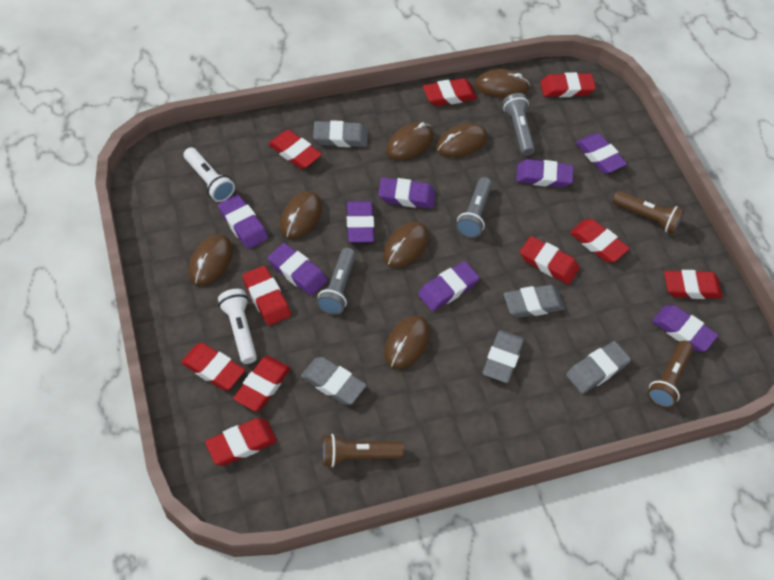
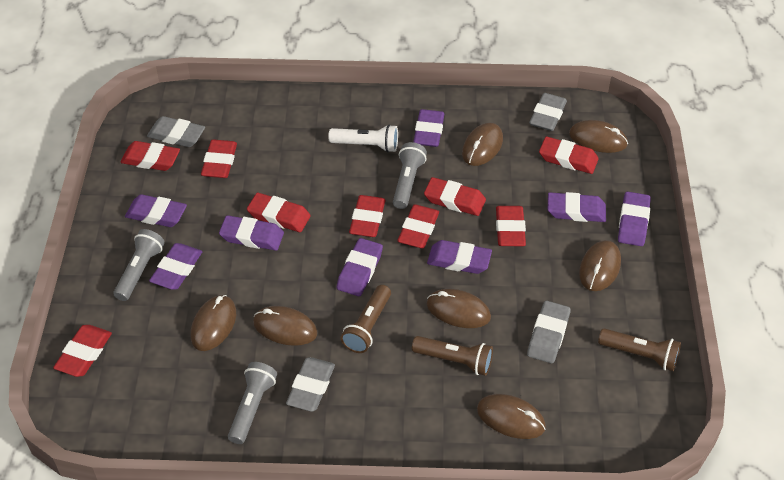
grey eraser: [301,357,366,405] [313,120,368,147] [483,330,524,383] [504,285,565,318] [566,341,631,394] = 5 -> [147,116,205,147] [286,357,335,412] [527,301,571,363] [529,93,567,131] = 4
red eraser: [181,343,245,390] [205,418,277,465] [233,356,290,411] [242,266,291,326] [268,130,322,169] [423,78,477,106] [520,236,579,284] [540,72,596,97] [570,219,630,262] [664,270,723,299] = 10 -> [53,325,112,377] [120,141,180,171] [201,140,237,178] [247,193,311,232] [349,195,385,237] [398,204,439,248] [424,177,486,216] [496,206,526,246] [539,137,599,174] = 9
white flashlight: [183,147,235,202] [218,289,257,364] = 2 -> [328,124,398,153] = 1

